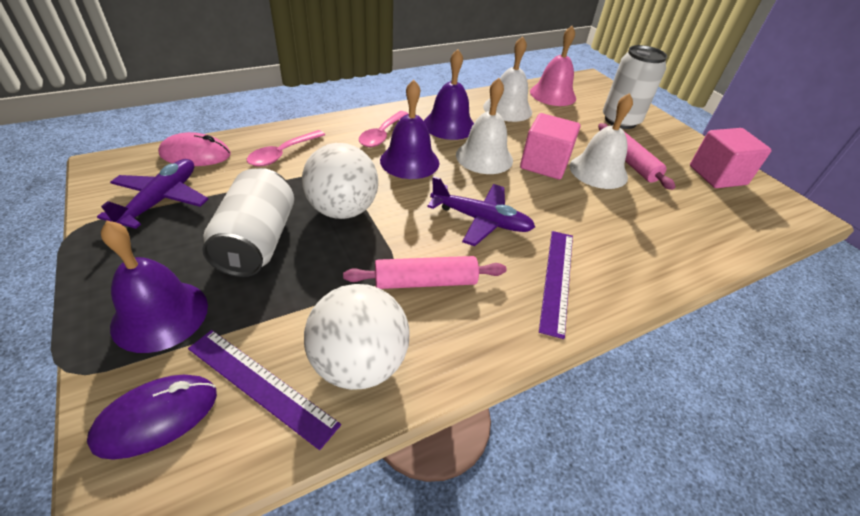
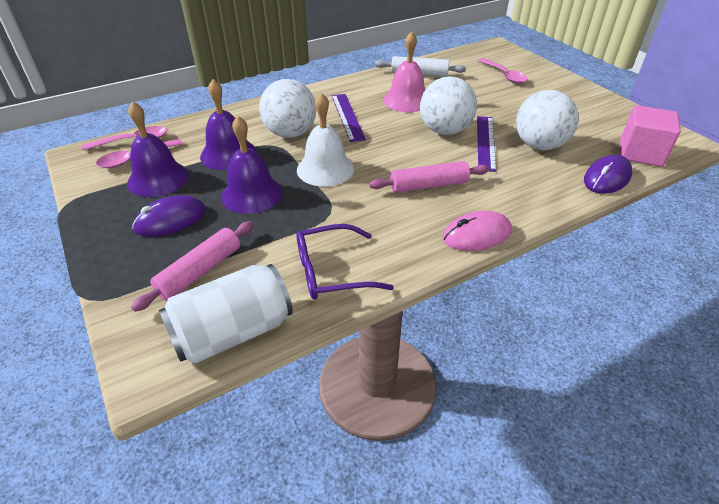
pink cube: [520,113,580,179] [690,128,772,188] = 2 -> [620,105,681,167] = 1
pink spoon: [247,130,325,166] [359,111,408,147] = 2 -> [82,126,167,151] [96,139,183,168] [478,58,527,84] = 3
purple glasses: none = 0 -> [297,224,394,300] = 1
purple mouse: [87,375,217,460] = 1 -> [132,195,206,237] [584,155,632,194] = 2
purple plane: [97,159,208,229] [427,176,535,246] = 2 -> none = 0
white ball: [302,143,378,219] [304,284,410,390] = 2 -> [259,79,316,138] [420,76,477,135] [516,90,578,151] = 3
white bell: [456,78,513,174] [483,36,532,122] [569,93,633,189] = 3 -> [297,92,354,186] = 1
white can: [202,168,294,277] [603,45,667,129] = 2 -> [159,264,293,364] = 1
white rolling pin: none = 0 -> [375,56,466,77] = 1

